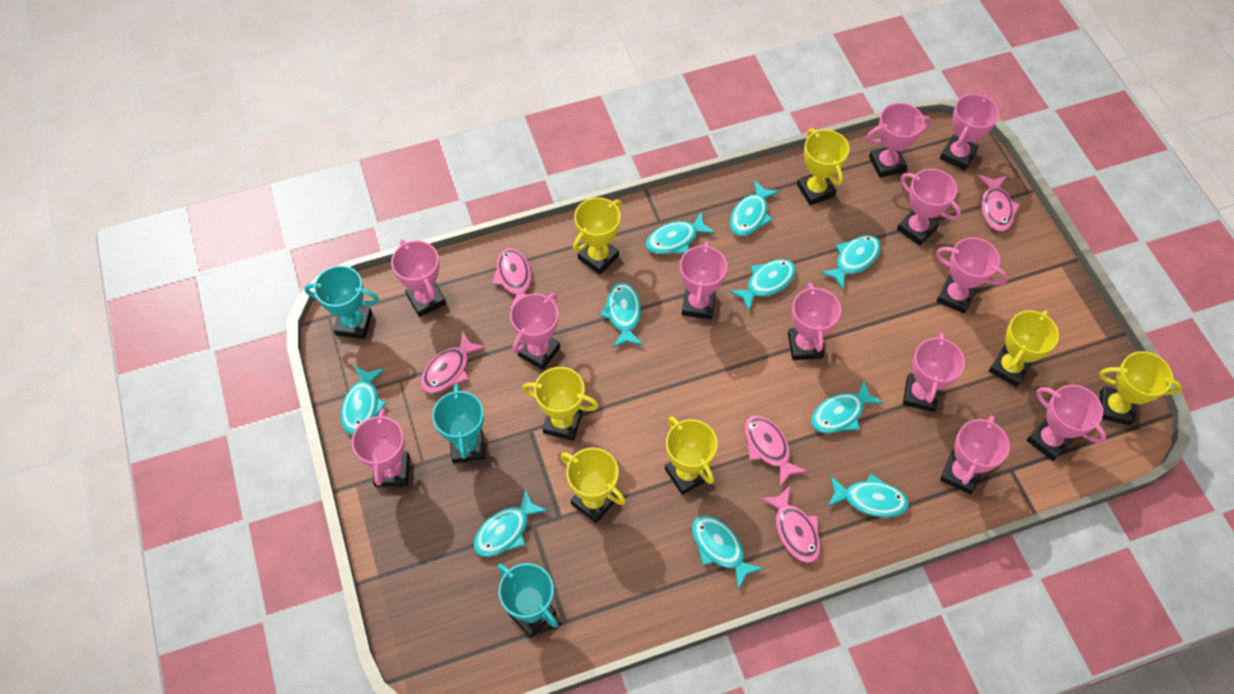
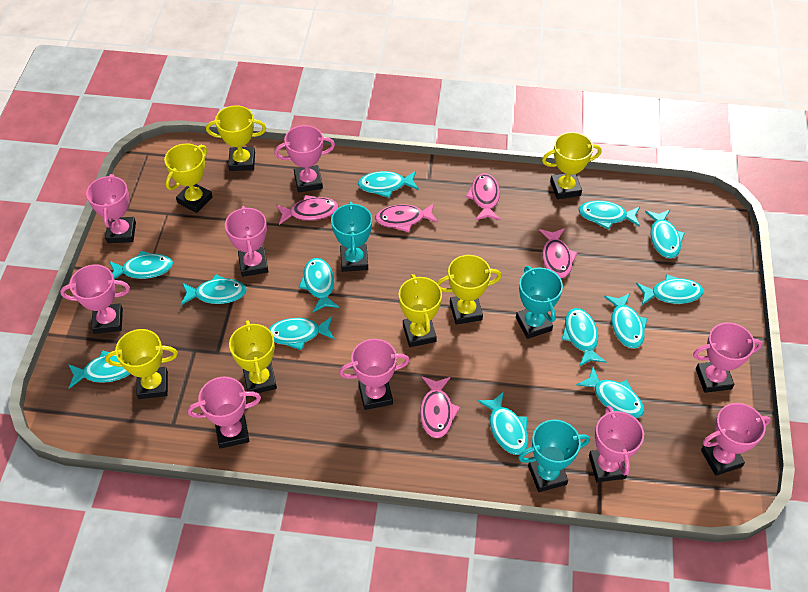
pink trophy: [352,409,410,487] [391,240,446,317] [510,293,560,370] [680,241,727,319] [788,282,841,360] [866,103,932,178] [897,169,961,246] [903,333,965,412] [936,237,1008,314] [940,94,999,170] [940,415,1010,494] [1027,385,1106,461] = 12 -> [60,264,130,334] [86,174,136,243] [188,377,261,449] [225,206,268,277] [274,125,335,193] [339,339,410,410] [589,406,644,483] [693,322,763,393] [701,403,771,476] = 9
turquoise fish: [341,366,387,435] [474,488,548,557] [600,282,643,347] [646,212,716,254] [692,516,763,590] [729,259,796,311] [730,180,780,236] [811,380,884,433] [820,235,881,290] [827,474,909,517] = 10 -> [68,350,130,389] [109,251,173,279] [181,274,247,305] [269,316,335,350] [299,258,339,312] [358,171,419,198] [478,391,528,455] [561,308,606,367] [576,367,644,418] [578,201,640,230] [604,293,648,348] [636,274,704,305] [645,210,685,258] = 13

